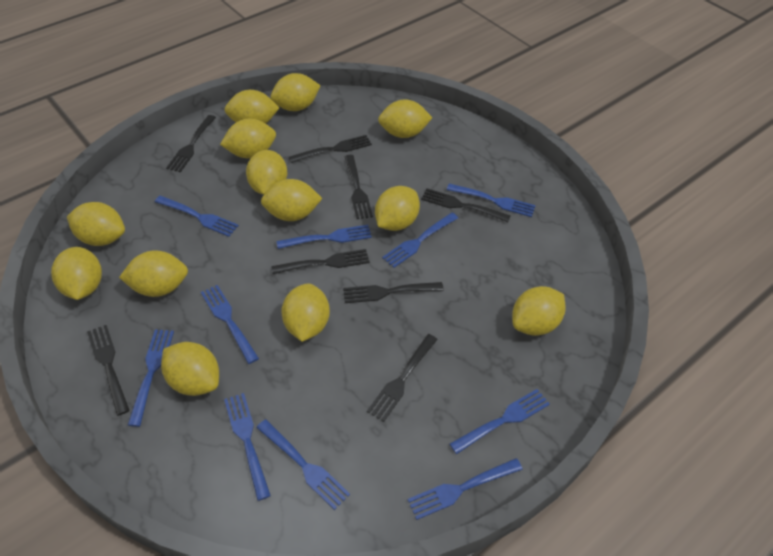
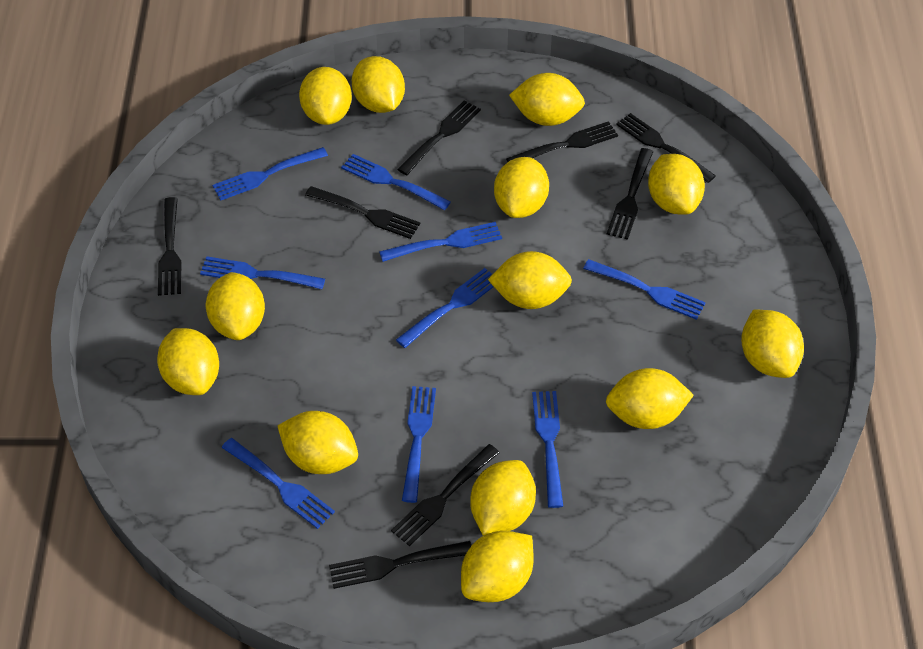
blue fork: [128,329,174,427] [155,196,239,237] [201,285,259,364] [224,393,271,501] [256,419,350,510] [276,225,372,249] [382,213,458,268] [407,458,523,520] [447,184,536,217] [450,389,550,454] = 10 -> [200,256,325,289] [212,147,328,200] [221,438,335,529] [341,154,451,210] [379,222,502,262] [396,268,494,348] [402,386,436,503] [532,391,563,508] [583,259,706,320] = 9

